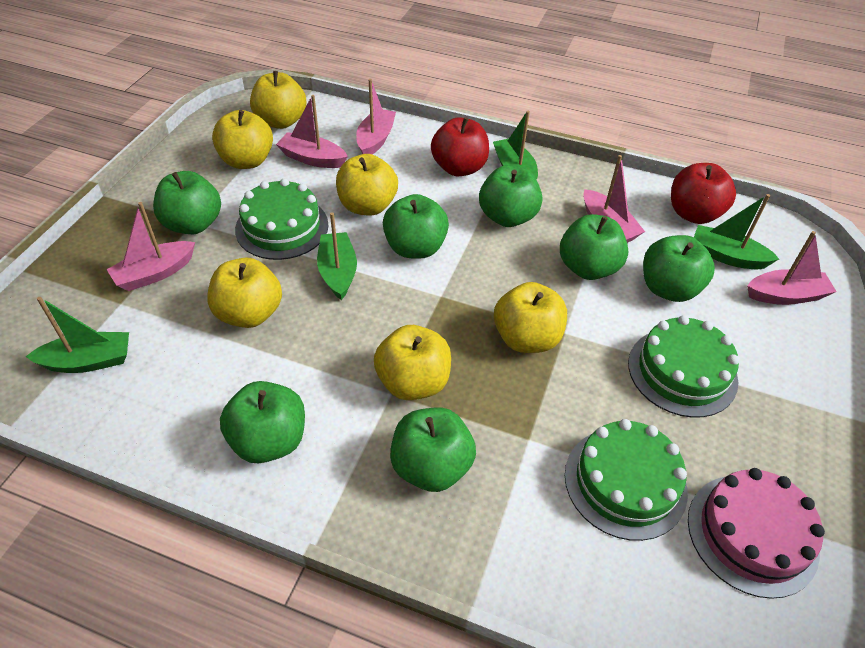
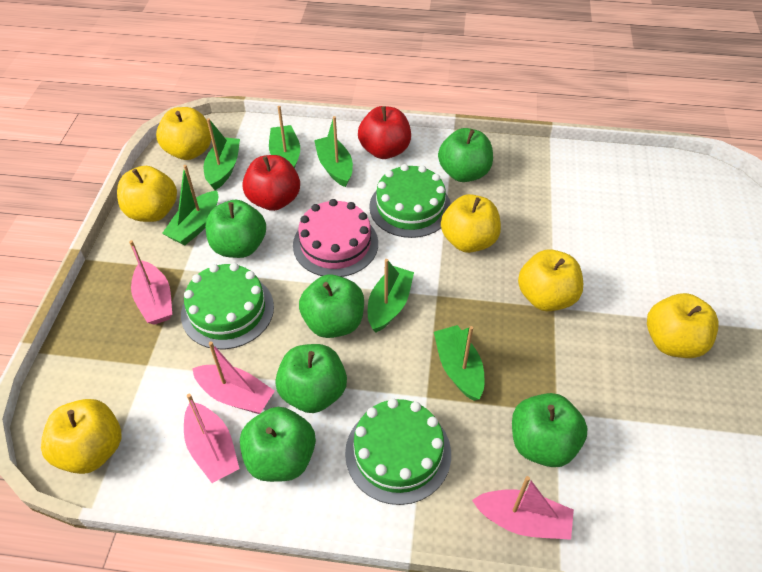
green apple: [153,171,221,234] [220,381,305,463] [383,194,449,259] [390,408,476,492] [479,165,542,227] [560,214,628,280] [643,235,715,302] = 7 -> [205,200,266,258] [240,407,316,482] [275,344,347,413] [299,274,364,338] [438,128,493,182] [512,393,588,467] = 6
green boat: [25,297,129,373] [317,212,357,300] [493,111,538,180] [694,194,779,269] = 4 -> [162,165,218,245] [204,118,240,190] [269,106,300,168] [314,116,353,187] [368,259,414,332] [434,325,484,401] = 6
pink boat: [106,202,195,291] [276,95,348,168] [356,79,396,155] [583,155,645,243] [747,231,837,305] = 5 -> [129,240,172,325] [184,394,239,483] [192,342,275,414] [472,476,574,540] = 4

